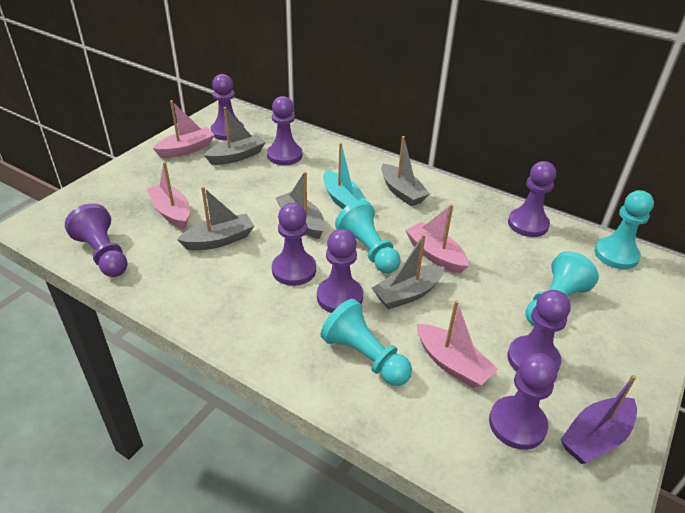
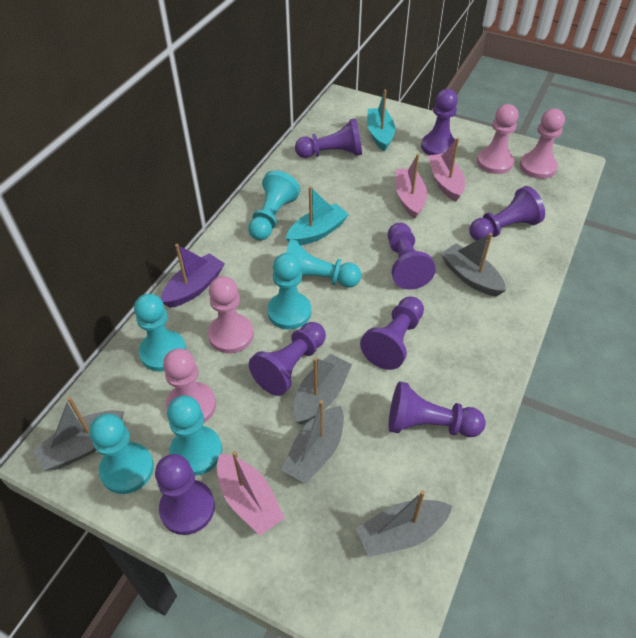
pink boat: [147,162,190,229] [153,100,215,158] [405,204,469,273] [417,300,498,388] = 4 -> [217,451,285,536] [396,154,427,219] [429,138,465,202] = 3
pink pawn: none = 0 -> [163,348,216,423] [208,276,254,353] [477,104,518,174] [520,109,565,179] = 4
turquoise boat: [323,143,367,209] = 1 -> [286,186,349,246] [367,90,395,151] = 2
turquoise pawn: [320,299,412,386] [335,200,401,273] [526,251,599,326] [595,190,654,269] = 4 -> [90,414,154,494] [134,294,186,372] [167,395,222,476] [248,170,300,240] [267,253,311,330] [286,239,361,288] = 6

